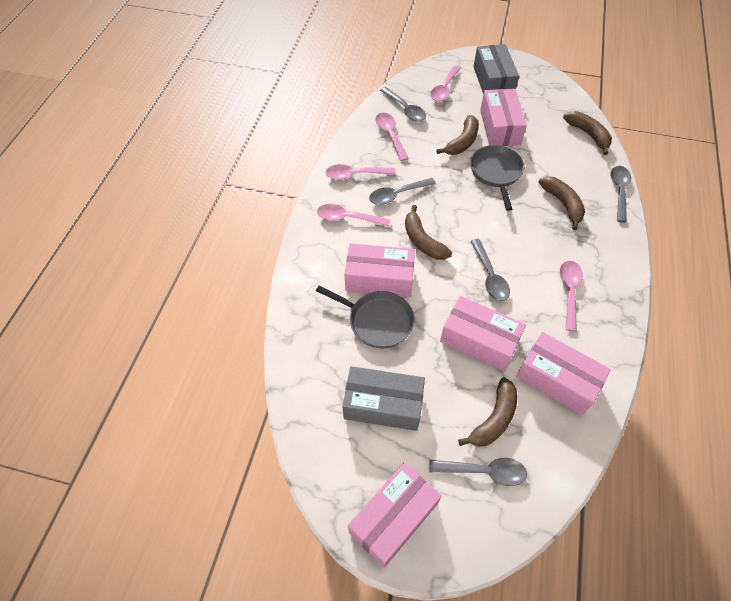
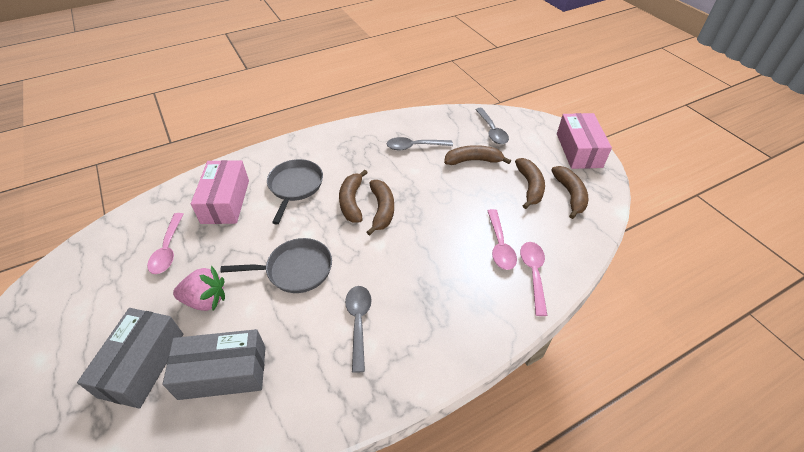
grey spoon: [369,178,436,205] [380,87,426,121] [429,458,527,486] [470,239,510,301] [610,166,631,223] = 5 -> [345,286,372,373] [387,137,453,150] [475,108,509,144] = 3
pink box: [345,243,415,297] [348,462,441,568] [440,296,526,371] [480,89,527,146] [516,332,611,415] = 5 -> [191,160,249,224] [557,113,612,169] = 2
pink spoon: [317,204,391,227] [325,164,396,180] [375,113,409,161] [430,65,461,101] [559,261,583,332] = 5 -> [147,213,183,274] [488,209,517,270] [520,242,548,316] = 3
pink strawberry: none = 0 -> [173,266,225,311] = 1

